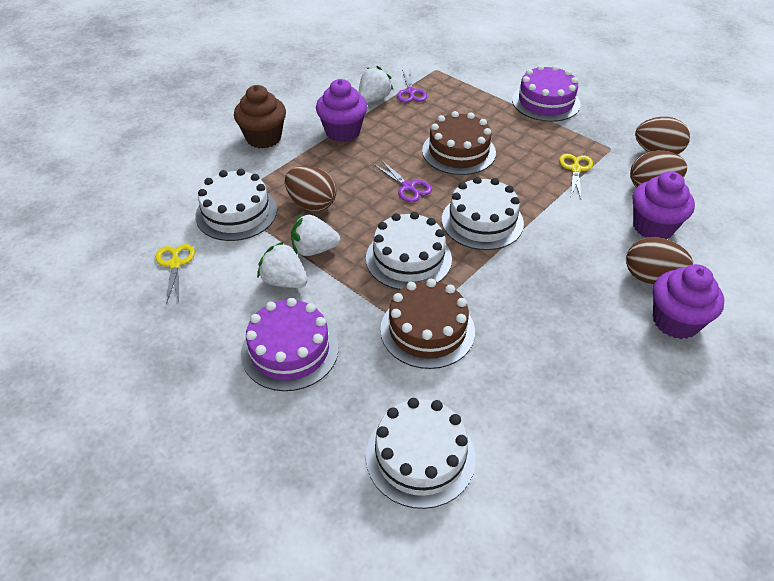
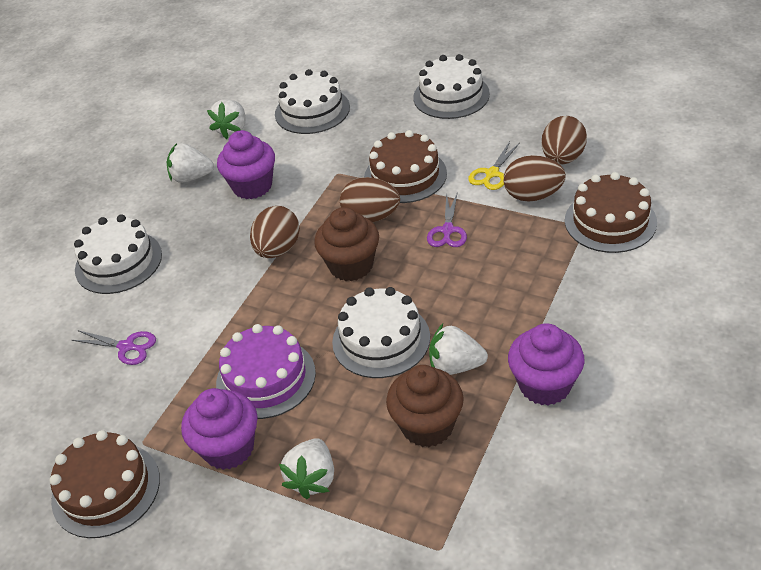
brown cake: [380,279,475,369] [422,111,496,175] = 2 -> [49,430,160,538] [364,130,447,203] [565,172,657,253] = 3
brown cupcake: [234,85,286,149] = 1 -> [314,207,379,281] [386,365,464,447] = 2
purple cake: [241,298,339,391] [512,65,581,122] = 2 -> [216,324,316,419] = 1
white strawberry: [257,241,308,288] [291,214,340,256] [359,66,393,103] = 3 -> [167,143,214,183] [207,99,246,139] [279,438,334,499] [429,323,488,375] = 4
yellow scissors: [156,244,195,304] [559,154,593,199] = 2 -> [468,142,520,190] = 1

